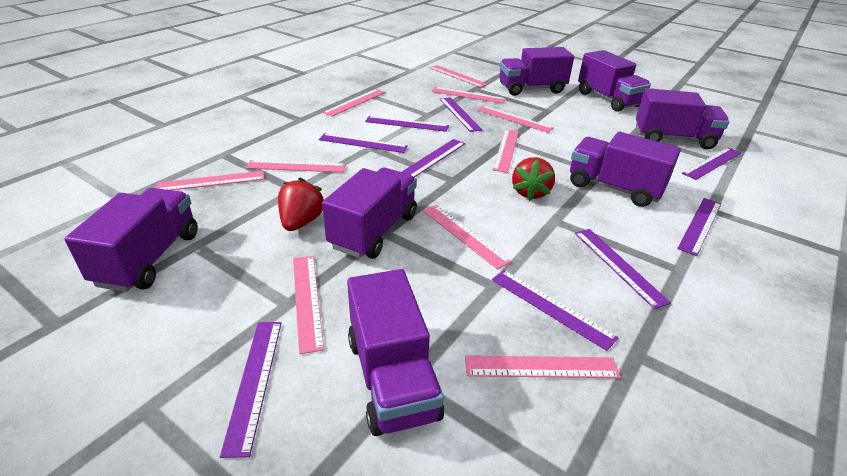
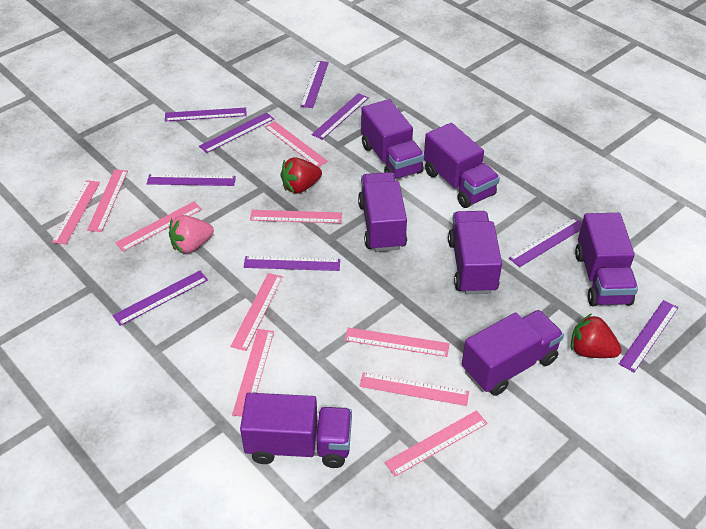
pink strawberry: none = 0 -> [169,215,214,254] = 1

